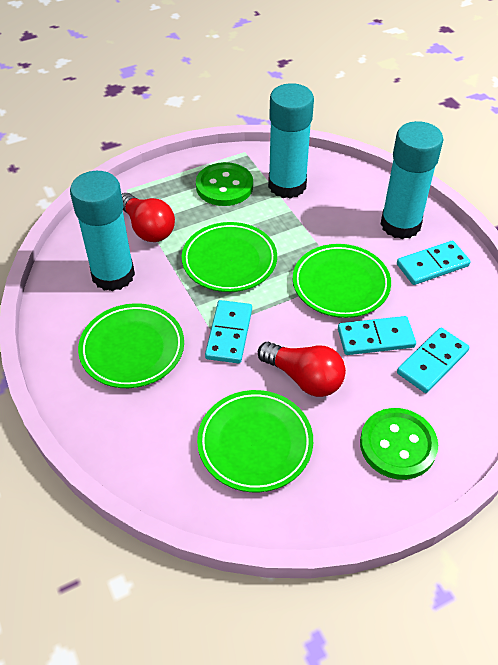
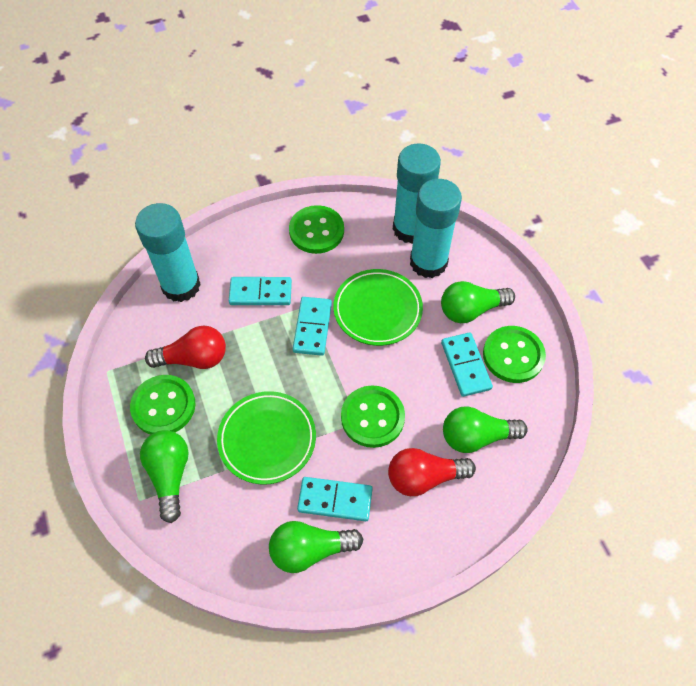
green button: [196,162,253,206] [360,408,438,480] = 2 -> [130,375,195,434] [289,205,344,254] [341,386,405,448] [483,326,546,383] = 4
green light bulb: none = 0 -> [140,430,189,523] [269,521,363,573] [441,281,515,323] [443,406,528,453] = 4
green plate: [78,303,184,388] [182,222,277,292] [197,390,313,492] [293,244,391,318] = 4 -> [217,391,316,485] [333,269,423,346] = 2

